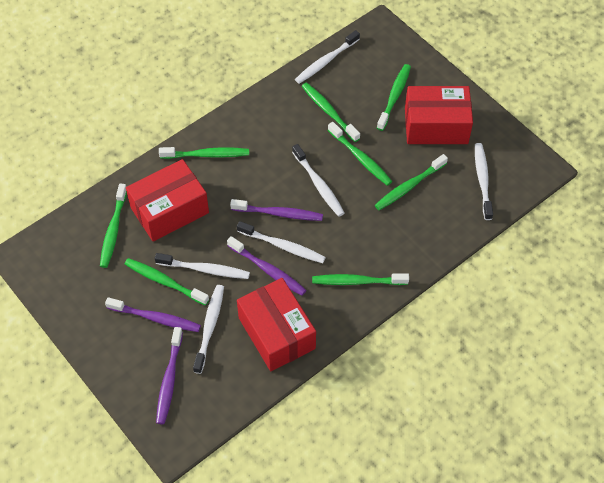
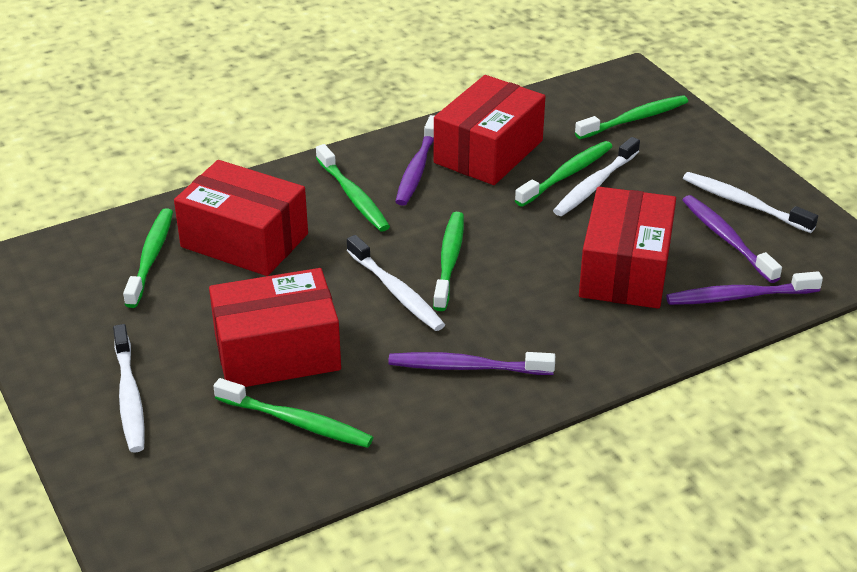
green toothbrush: [100,183,127,268] [125,258,209,306] [159,147,249,159] [302,83,360,142] [312,273,409,285] [328,122,392,186] [375,154,448,210] [377,64,411,131] = 8 -> [123,208,173,308] [213,378,373,448] [316,144,390,232] [433,212,464,311] [515,141,613,207] [575,95,688,139] = 6
red box: [126,159,209,241] [237,278,316,371] [405,86,473,144] = 3 -> [174,160,308,276] [209,268,341,387] [434,75,545,185] [579,187,676,309] = 4
white toothbrush: [155,253,250,279] [193,285,224,374] [237,221,326,263] [292,144,344,217] [295,30,360,84] [475,143,493,220] = 6 -> [113,324,145,453] [347,235,445,331] [553,137,640,216] [683,172,818,233] = 4

